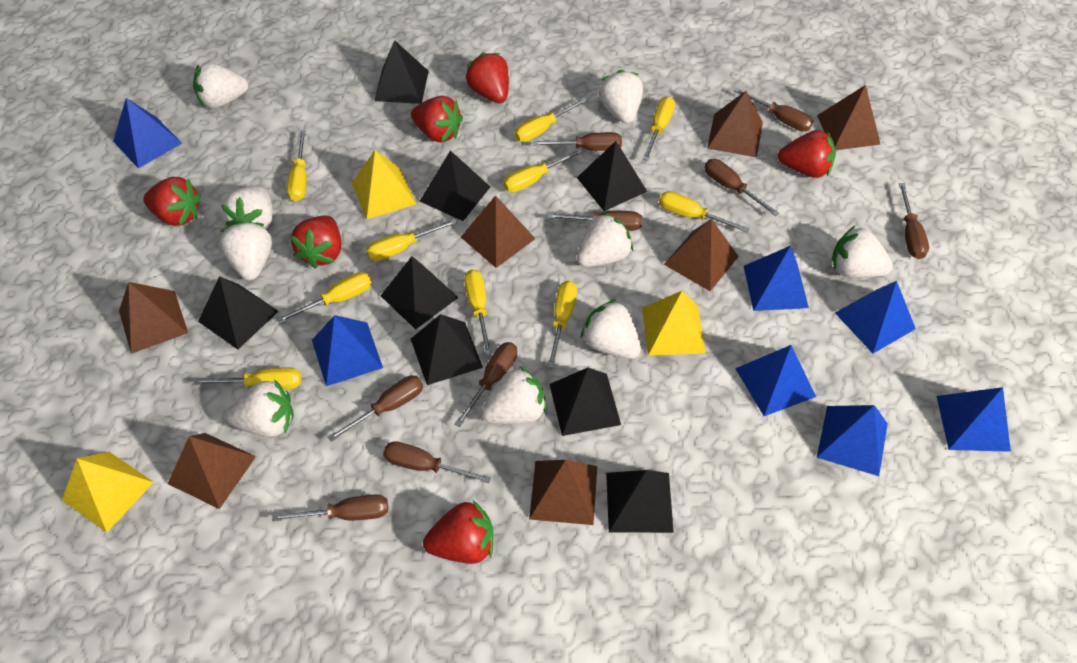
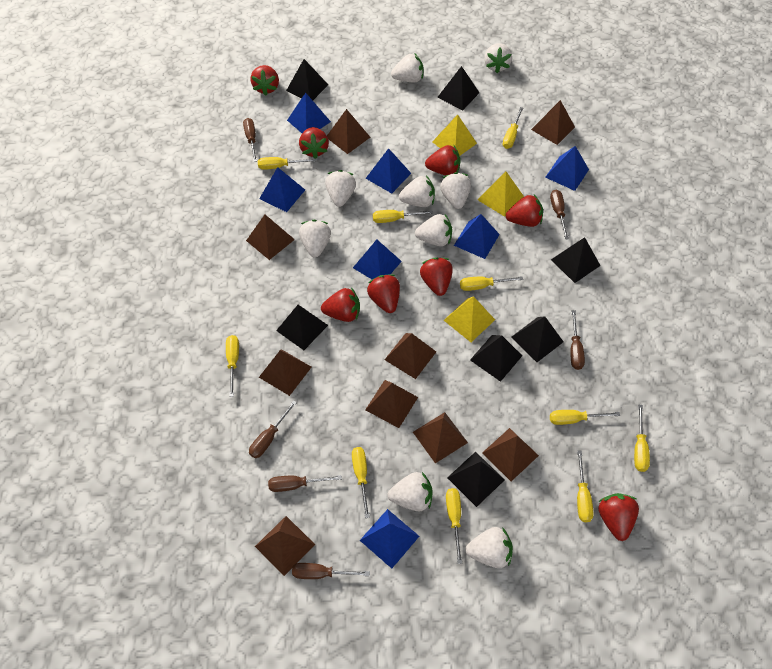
black pyramid: [198,276,279,350] [374,40,429,104] [381,256,459,330] [411,314,483,385] [420,150,490,221] [550,368,621,436] [577,141,647,211] [606,470,674,533] = 8 -> [276,305,328,350] [286,59,328,100] [437,66,480,110] [447,452,505,507] [470,335,522,382] [511,316,563,362] [551,237,601,283] = 7
brown pyramid: [119,282,188,354] [168,433,256,509] [461,195,536,268] [529,460,597,525] [664,219,739,291] [707,91,763,157] [817,85,881,150] = 7 -> [246,215,295,260] [255,516,315,576] [259,349,311,396] [327,109,370,154] [365,380,418,428] [385,333,436,379] [413,412,468,463] [482,428,539,481] [531,100,575,145] = 9
brown screwdriver: [272,494,388,521] [328,375,423,442] [383,441,491,483] [454,342,517,427] [533,132,622,151] [548,211,642,231] [704,159,779,216] [734,88,813,131] [899,183,929,259] = 9 -> [243,118,257,162] [249,400,297,458] [268,475,342,492] [292,563,370,579] [550,190,569,240] [570,310,585,370] = 6
red strawberry: [143,177,201,226] [290,216,341,269] [411,96,463,143] [423,500,493,564] [465,53,509,103] [778,130,836,178] = 6 -> [251,65,279,96] [299,127,329,158] [321,288,360,322] [367,274,400,313] [420,257,453,296] [425,145,461,175] [506,195,543,227] [598,493,639,541] = 8

